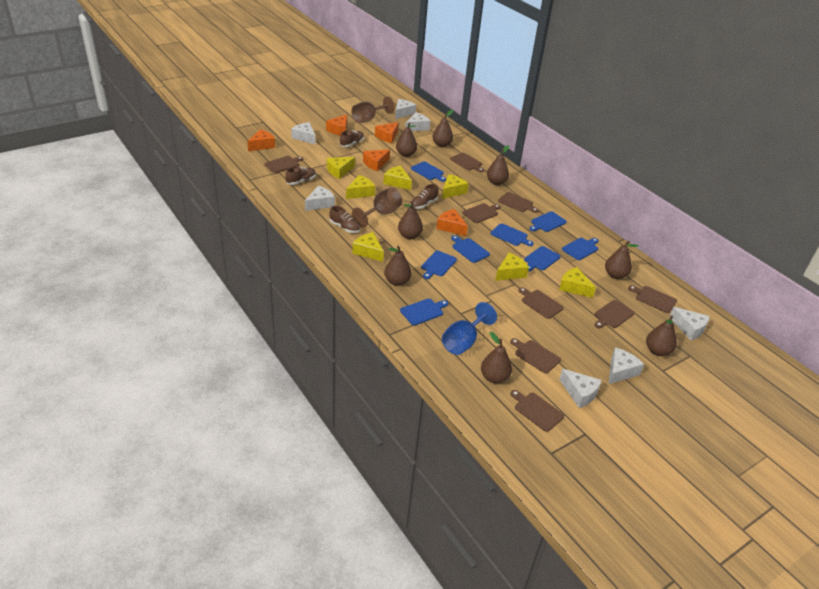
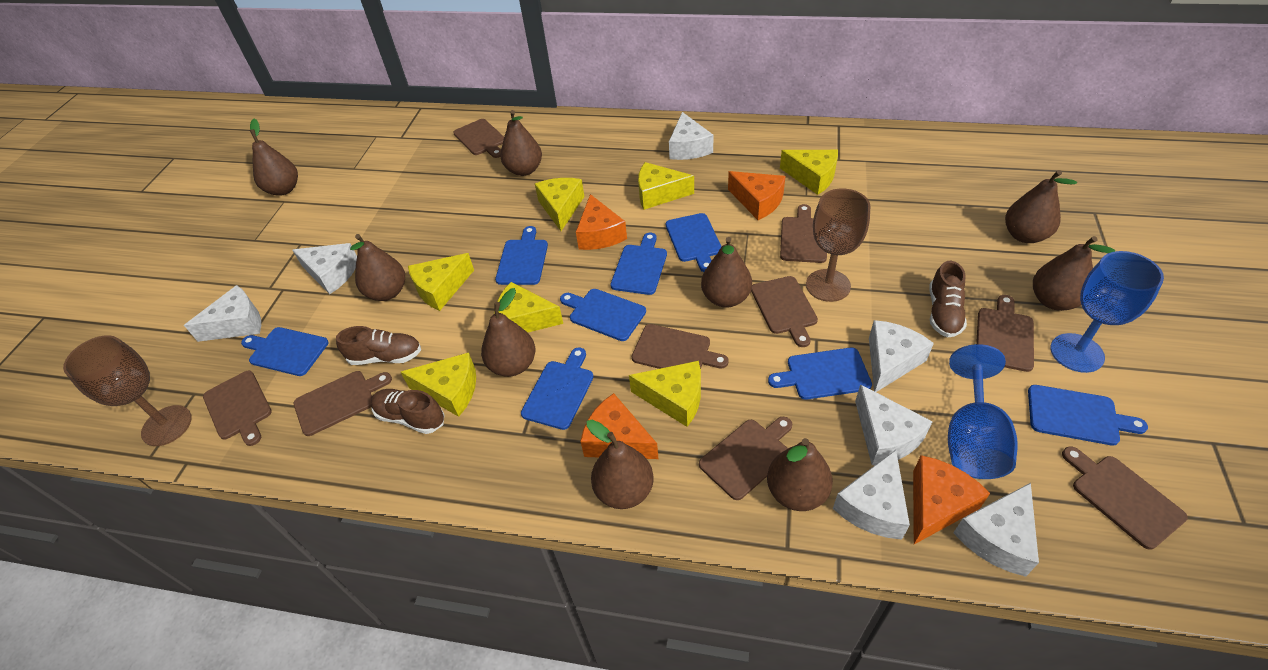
blue goblet: [442,302,497,355] = 1 -> [948,344,1018,479] [1050,251,1164,373] = 2
brown pear: [384,245,411,286] [396,122,417,157] [398,201,423,239] [432,110,453,147] [481,332,512,384] [487,145,509,185] [605,241,639,279] [646,316,677,356] = 8 -> [250,119,298,196] [350,234,405,301] [481,288,535,377] [500,110,542,176] [587,420,654,509] [701,237,752,308] [767,438,833,511] [1005,170,1077,243] [1033,236,1115,311] = 9
brown shoe: [285,166,316,185] [330,206,360,233] [340,130,364,147] [412,184,438,209] = 4 -> [336,326,421,365] [371,389,444,434] [930,261,967,338] = 3
orange cheese: [247,129,275,151] [326,114,347,135] [363,149,390,171] [375,122,399,143] [436,209,468,236] = 5 -> [576,194,627,250] [580,393,658,459] [728,171,786,220] [913,455,990,544] = 4

